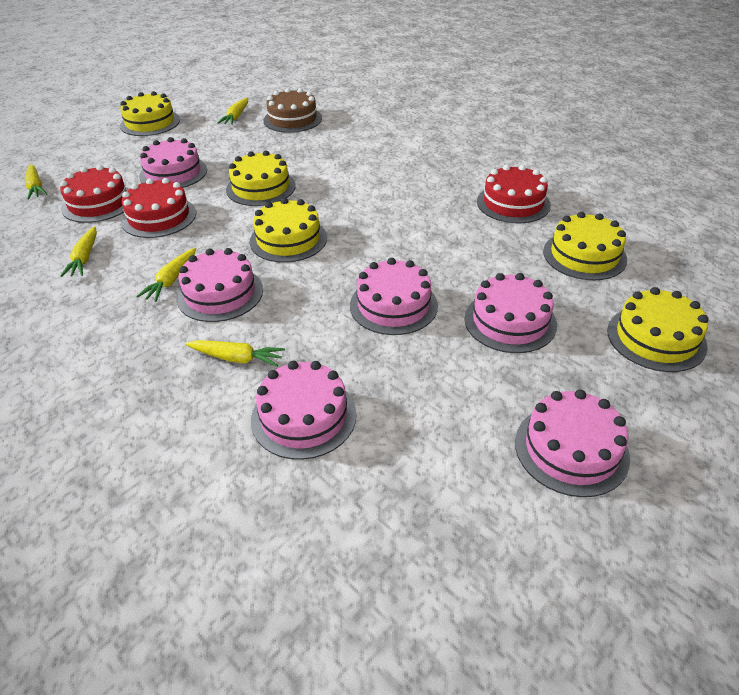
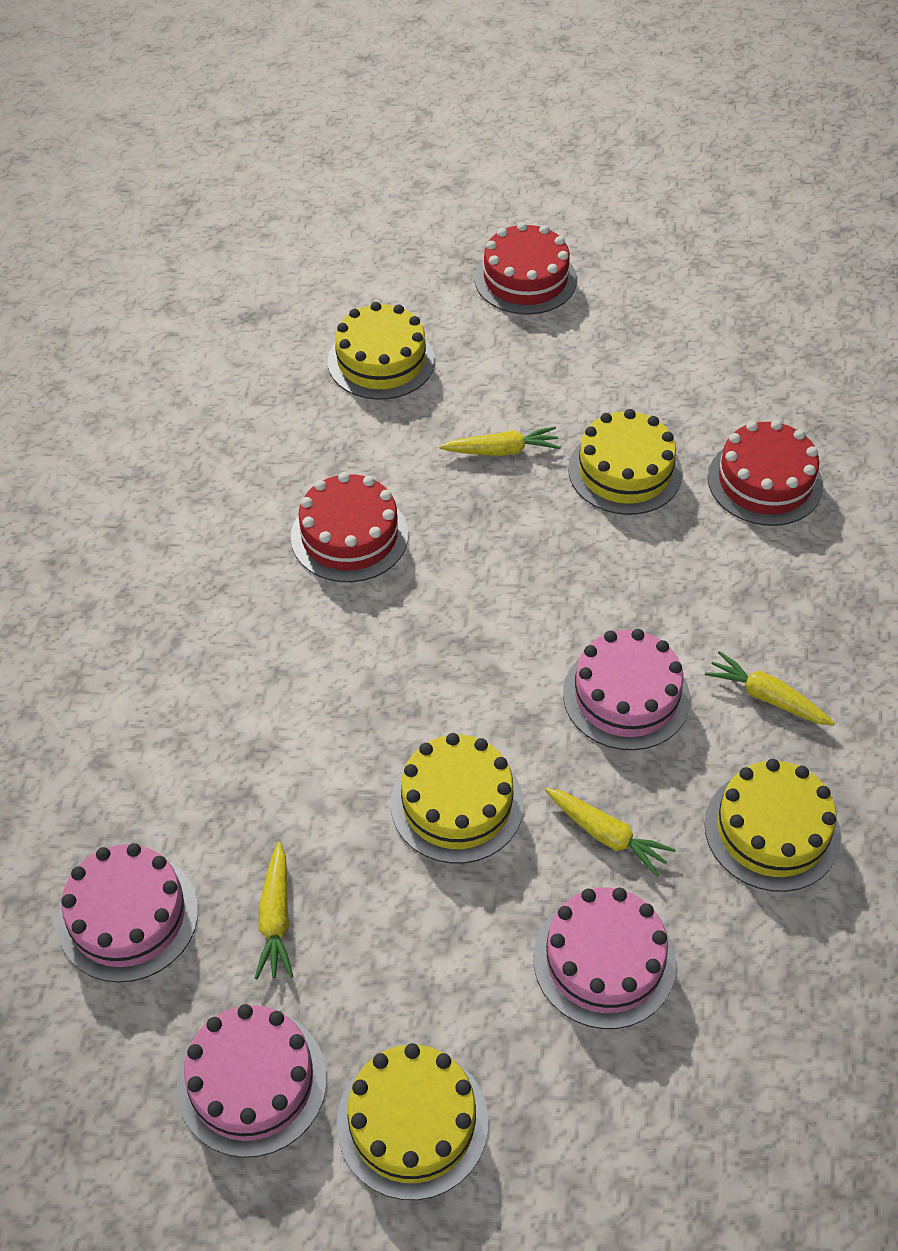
brown cake: [263,88,322,133] = 1 -> none = 0
pink cake: [139,137,207,188] [176,248,263,322] [251,361,356,460] [350,258,438,335] [464,273,557,353] [515,390,630,497] = 6 -> [57,843,198,983] [177,1004,327,1158] [533,887,676,1029] [563,629,690,750] = 4
yellow carrot: [25,164,48,200] [60,226,97,277] [136,248,196,302] [185,340,285,367] [218,98,248,125] = 5 -> [255,842,293,979] [439,426,560,456] [545,788,676,877] [705,651,835,726] = 4

